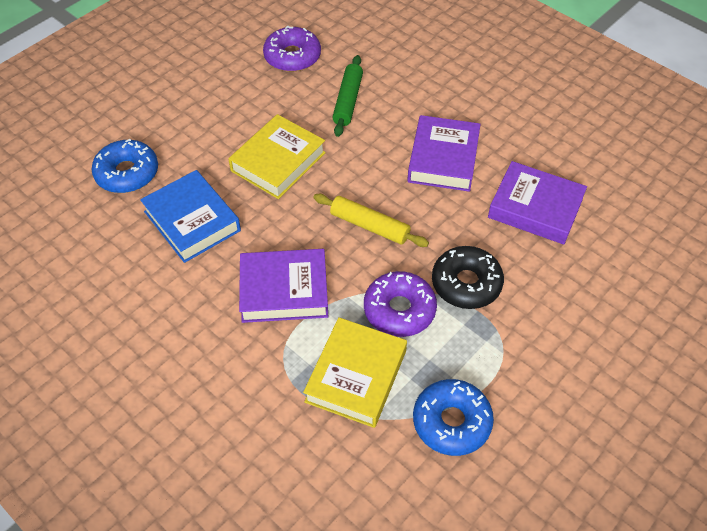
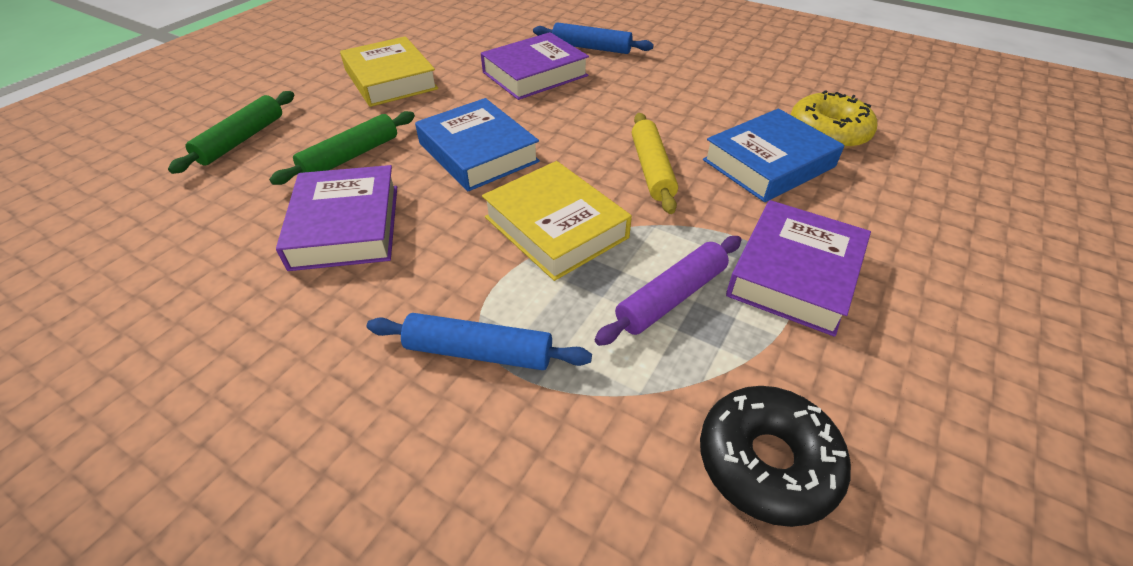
blue book: [140,170,241,263] = 1 -> [415,98,540,191] [703,109,844,202] = 2
blue donut: [92,139,158,193] [413,379,494,456] = 2 -> none = 0
blue rolling pin: none = 0 -> [367,313,592,370] [533,22,654,54] = 2
green rolling pin: [332,55,363,137] = 1 -> [168,91,294,174] [269,111,415,185] = 2
purple donut: [263,26,321,72] [364,271,437,337] = 2 -> none = 0
purple rolling pin: none = 0 -> [595,236,741,346] = 1
yellow donut: none = 0 -> [791,90,877,149] = 1

